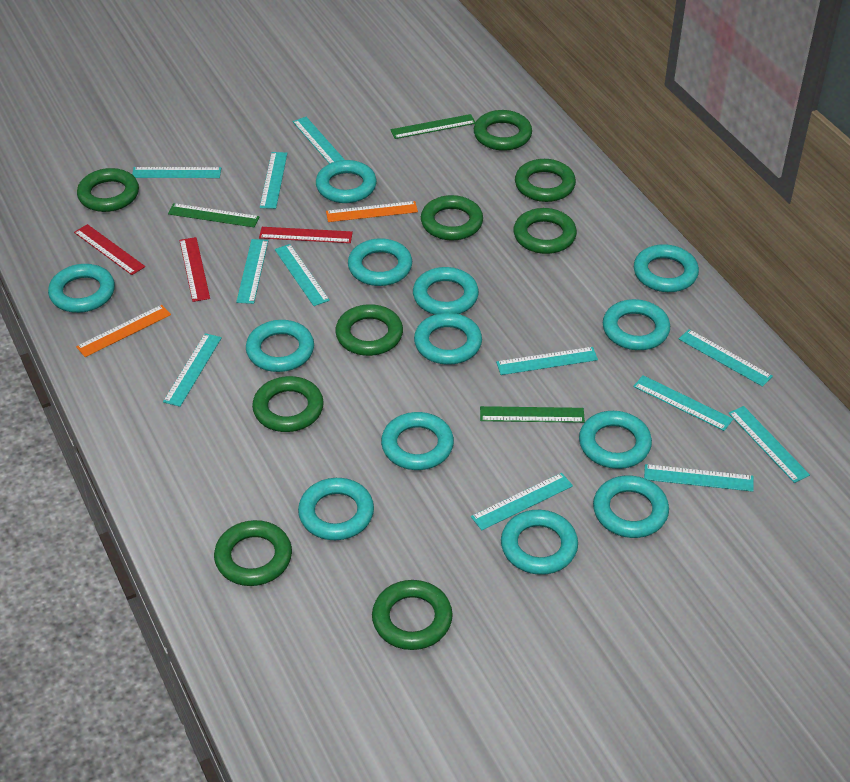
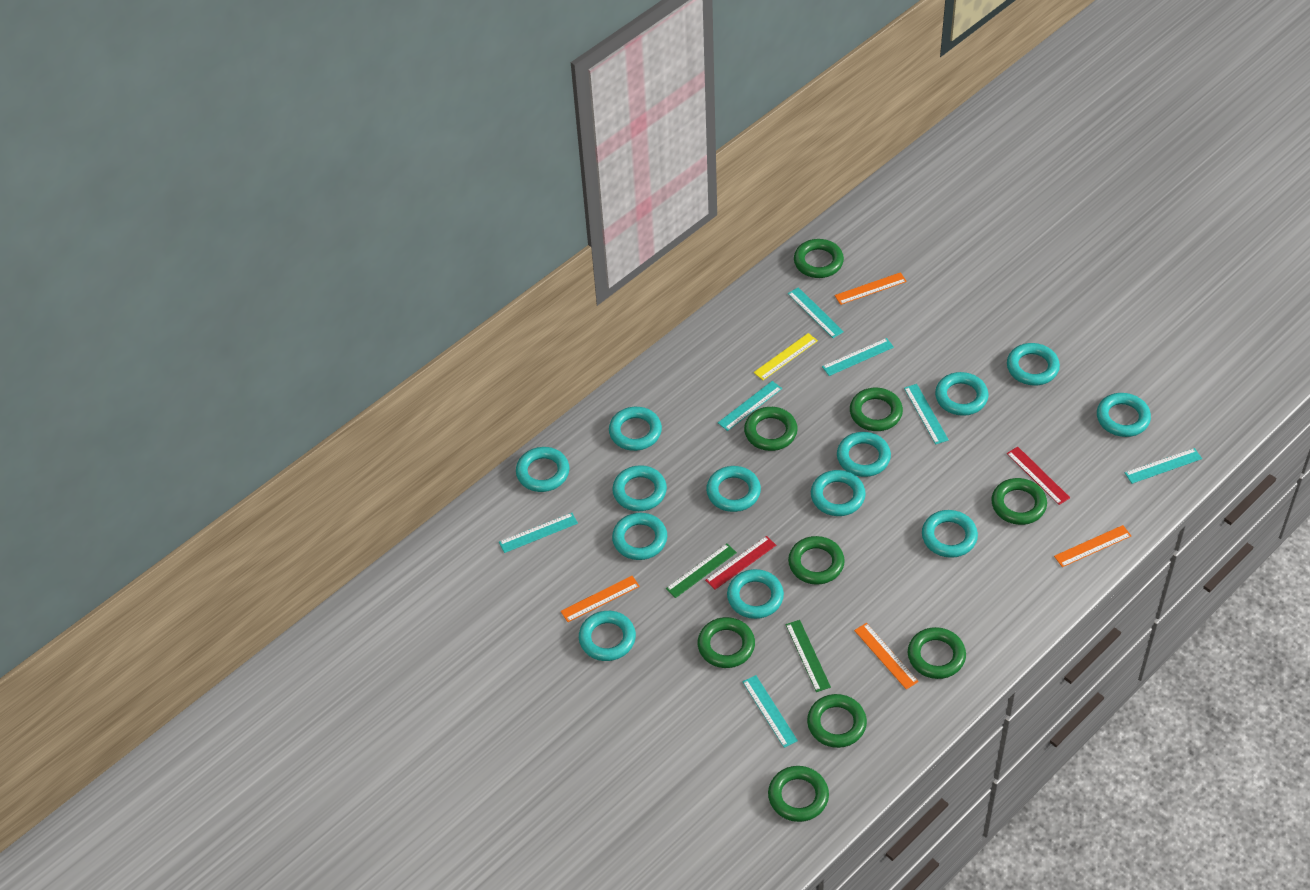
green ruler: [168,203,260,228] [390,114,475,139] [480,406,585,423] = 3 -> [666,543,737,598] [786,620,831,692] = 2
orange ruler: [76,305,171,357] [326,201,418,222] = 2 -> [560,576,640,622] [835,272,907,305] [854,623,919,690] [1054,525,1131,567] = 4
red ruler: [74,224,145,275] [179,237,210,302] [259,227,353,243] = 3 -> [705,536,776,590] [1007,447,1070,505] = 2
turquoise ruler: [132,167,221,178] [163,333,222,407] [236,239,268,304] [260,152,287,209] [275,244,330,306] [293,117,345,164] [471,473,573,530] [496,347,598,375] [633,375,733,431] [644,464,754,492] [679,329,773,387] [728,406,810,483] = 12 -> [499,513,578,553] [718,381,782,431] [742,675,798,748] [788,287,844,338] [822,338,894,376] [904,384,949,444] [1125,448,1202,484] = 7
yellow ruler: none = 0 -> [754,333,818,380] = 1

